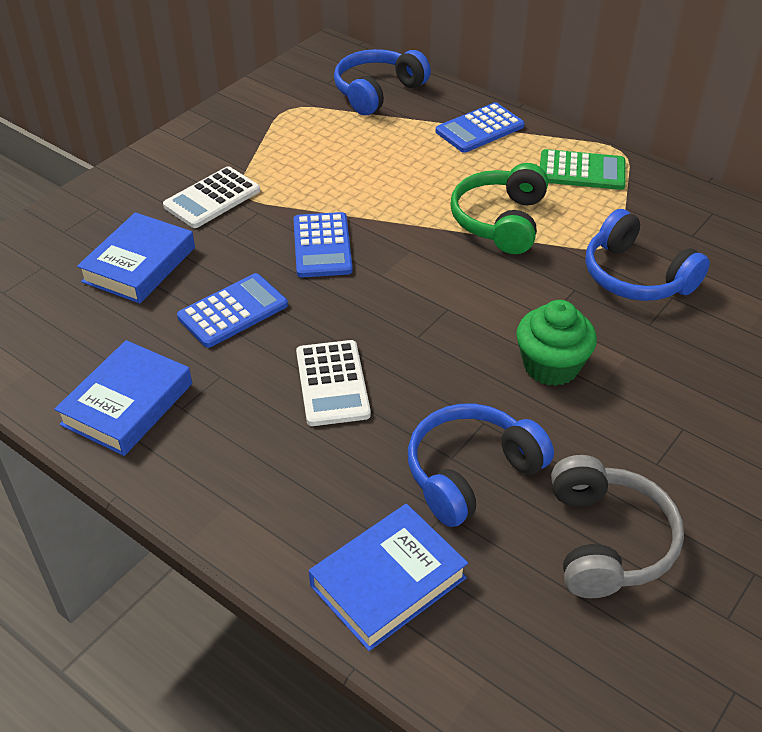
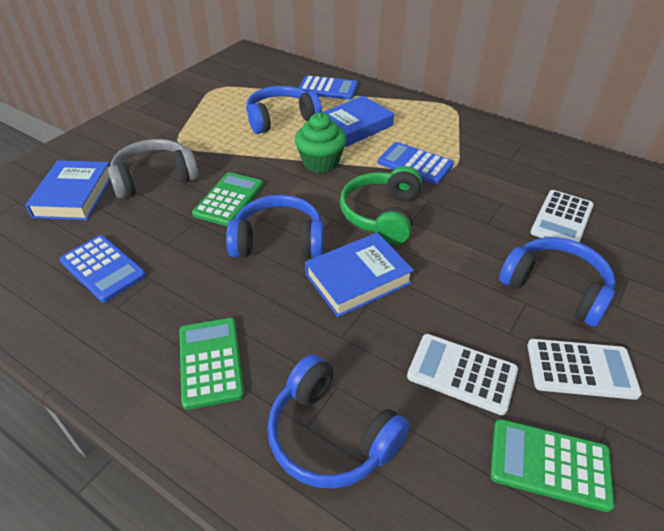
blue headphones: [334,49,431,115] [408,404,554,527] [586,209,710,301] = 3 -> [226,195,324,258] [246,86,322,134] [267,354,410,489] [499,237,615,327] = 4
green calculator: [540,149,626,190] = 1 -> [179,318,244,410] [192,172,264,226] [490,419,615,512] = 3
white calculator: [163,166,260,228] [296,340,371,426] = 2 -> [407,334,518,415] [527,339,642,400] [530,190,594,243] = 3

